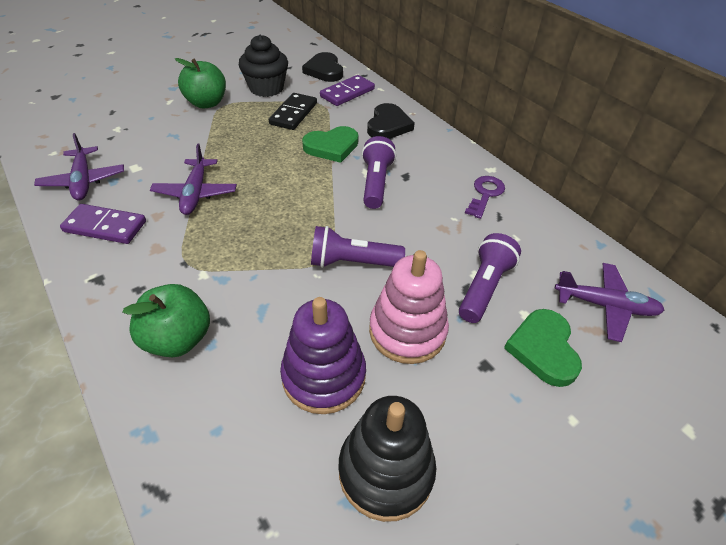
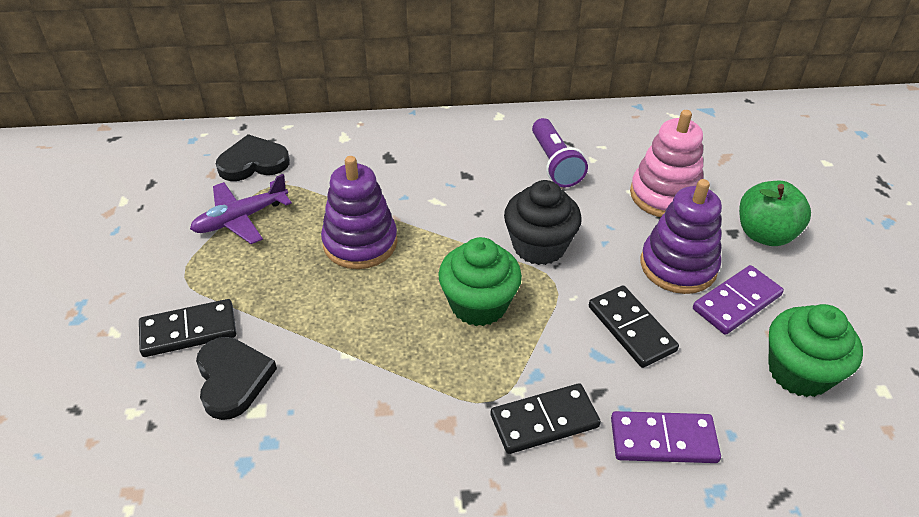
black domino: [269,93,317,130] = 1 -> [139,299,236,357] [490,383,601,454] [589,285,679,368] = 3
black stacking toy: [339,396,436,522] = 1 -> none = 0
green apple: [122,284,210,357] [175,58,226,108] = 2 -> [739,181,811,246] = 1
green cupcake: none = 0 -> [438,237,522,326] [769,304,863,397] = 2
green heart: [302,126,359,163] [504,309,582,387] = 2 -> none = 0
purple flashlight: [311,226,405,268] [362,136,396,209] [459,233,521,323] = 3 -> [532,118,588,188] = 1
purple key: [465,176,505,219] = 1 -> none = 0
purple plane: [34,133,124,200] [150,143,237,215] [555,263,664,342] = 3 -> [190,174,292,244] = 1
purple stacking toy: [280,297,366,414] = 1 -> [321,156,397,269] [641,179,722,294] = 2

